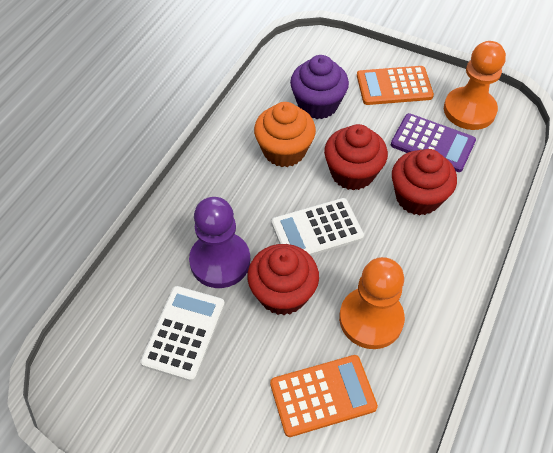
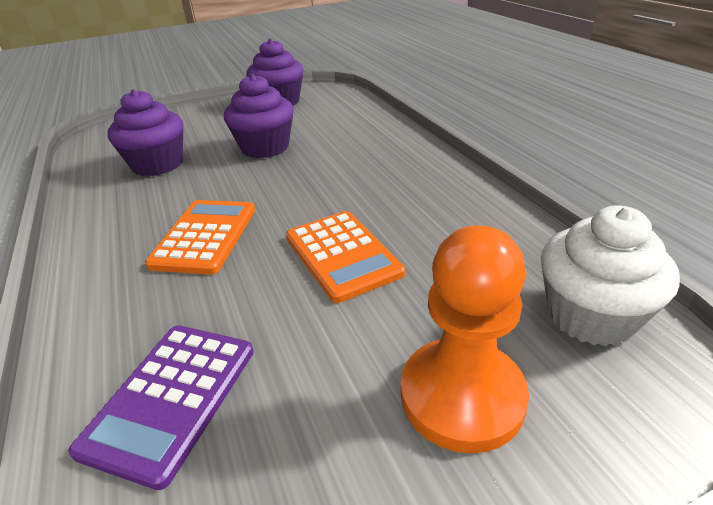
orange cupcake: [254,102,316,167] = 1 -> none = 0
orange pawn: [339,257,405,349] [444,41,506,130] = 2 -> [401,225,529,453] = 1
purple cupcake: [290,55,349,119] = 1 -> [107,89,183,176] [224,74,294,158] [246,39,304,106] = 3
purple pawn: [189,197,250,288] = 1 -> none = 0
red cupcake: [247,244,319,315] [324,124,388,191] [392,149,457,216] = 3 -> none = 0
white calculator: [140,286,225,382] [271,198,364,256] = 2 -> none = 0
white cupcake: none = 0 -> [541,205,680,346] = 1

